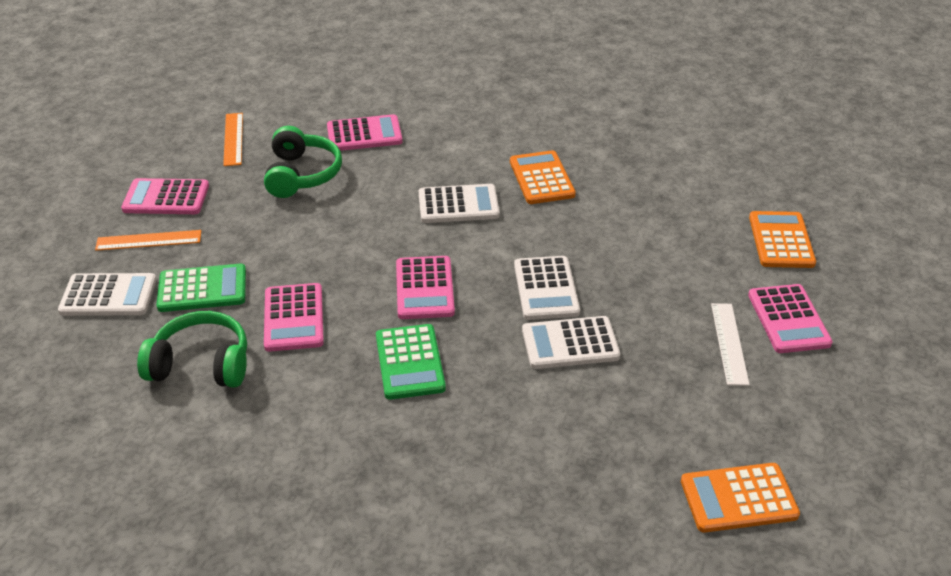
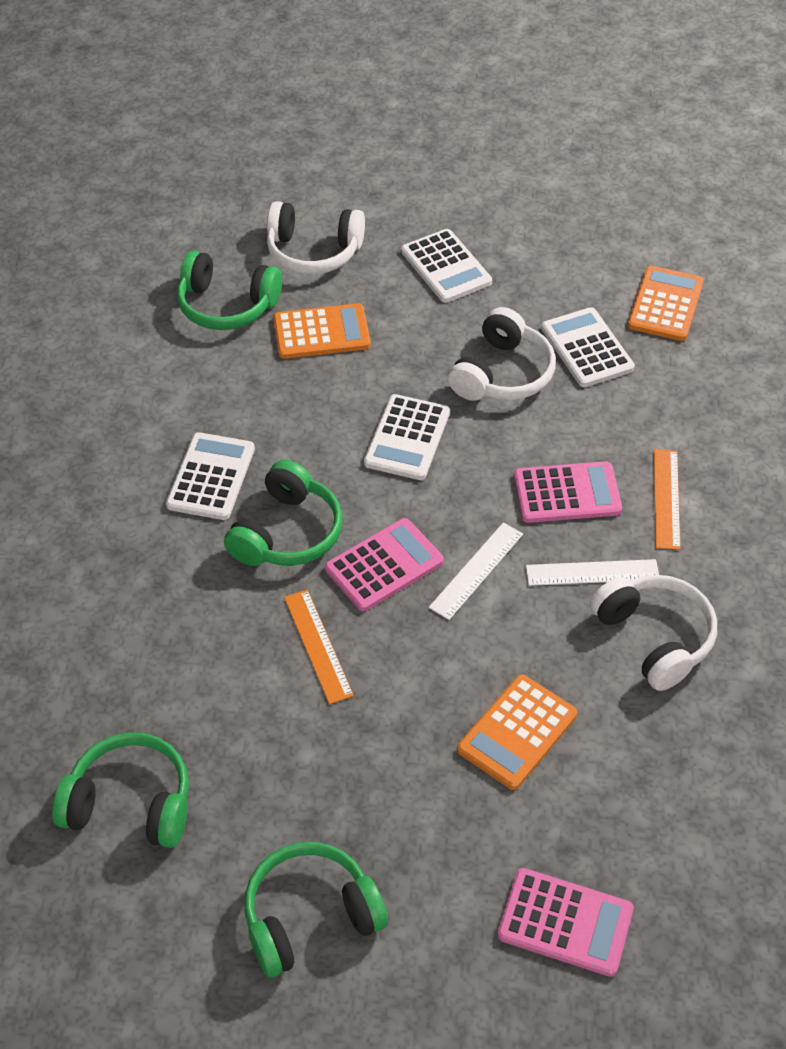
green calculator: [156,264,246,312] [376,324,446,400] = 2 -> none = 0
green headphones: [137,311,247,388] [264,126,342,198] = 2 -> [52,732,189,848] [177,250,282,330] [224,460,343,566] [244,842,388,977] = 4
pink calculator: [121,178,209,214] [264,283,324,352] [327,114,403,151] [396,256,455,319] [748,284,833,353] = 5 -> [325,518,444,611] [498,868,634,977] [514,461,622,523] = 3
white headphones: none = 0 -> [267,201,365,274] [448,307,556,401] [590,575,717,691] = 3
white ruler: [711,303,750,386] = 1 -> [429,522,523,620] [526,559,659,586] = 2

